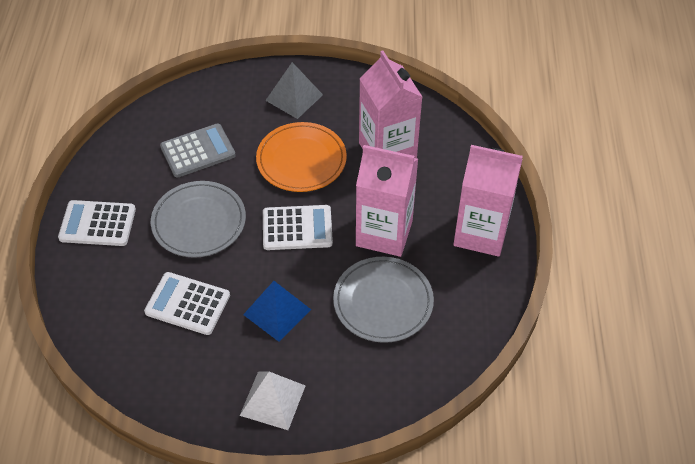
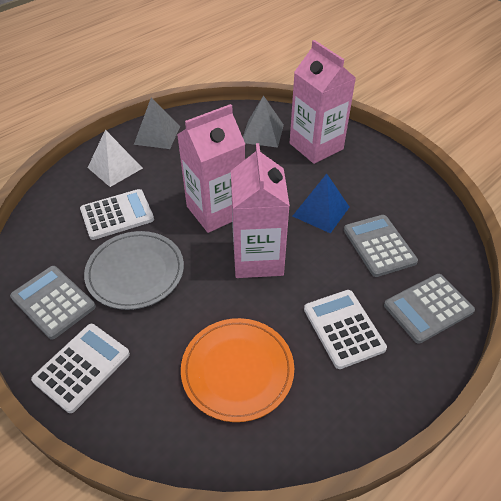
grey calculator: [160,123,236,178] = 1 -> [10,266,96,340] [344,215,418,277] [384,274,475,344] = 3
grey plate: [151,181,246,258] [333,257,434,343] = 2 -> [84,231,184,310] = 1
grey pyramid: [265,62,323,119] = 1 -> [134,97,180,149] [243,95,284,148] = 2

